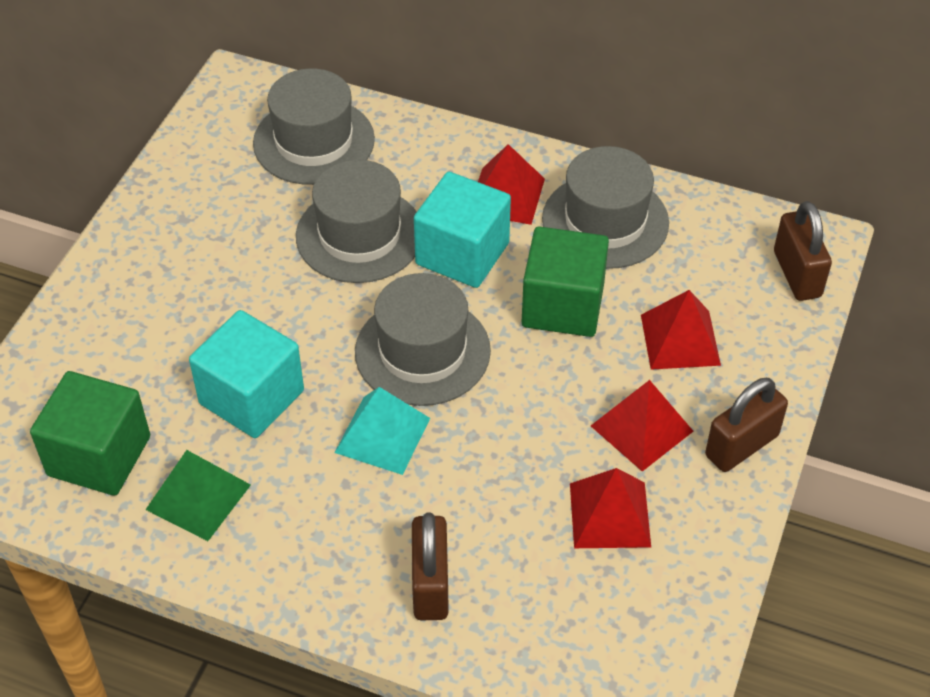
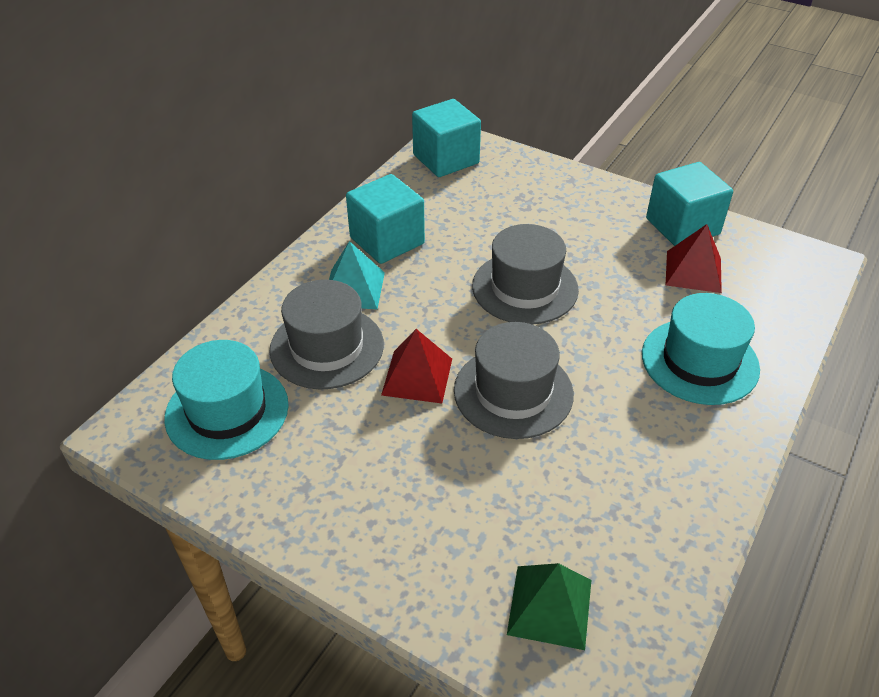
brown padlock: [412,512,449,621] [705,378,788,472] [774,201,832,301] = 3 -> none = 0
green cube: [30,371,150,496] [522,226,609,337] = 2 -> none = 0
grey hat: [253,68,375,185] [296,160,416,283] [355,273,491,406] [542,146,669,269] = 4 -> [269,280,384,389] [454,322,574,439] [472,224,579,325] = 3
red pyramid: [478,144,545,225] [570,468,651,548] [591,380,693,472] [641,290,721,370] = 4 -> [381,329,452,404] [666,224,722,293] = 2
turquoise cube: [189,310,304,438] [414,172,511,288] = 2 -> [346,174,425,264] [412,99,481,177] [646,162,733,246] = 3
turquoise hat: none = 0 -> [164,340,289,460] [642,293,760,405] = 2

